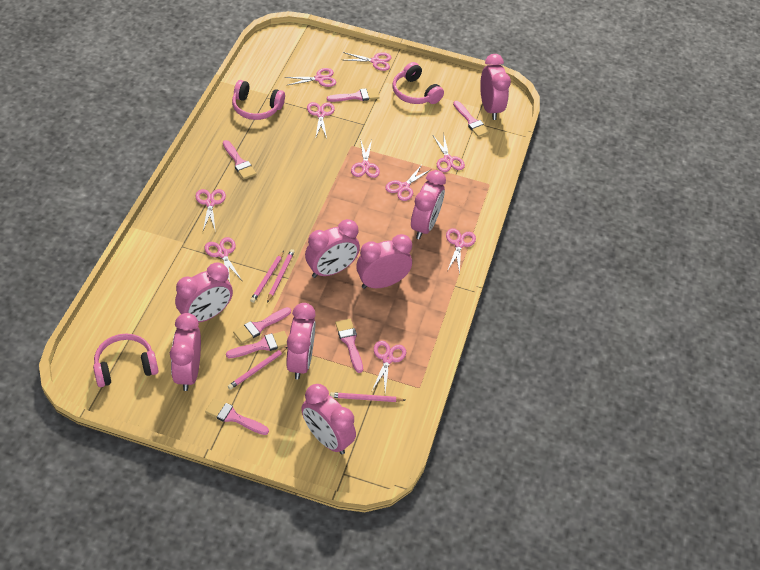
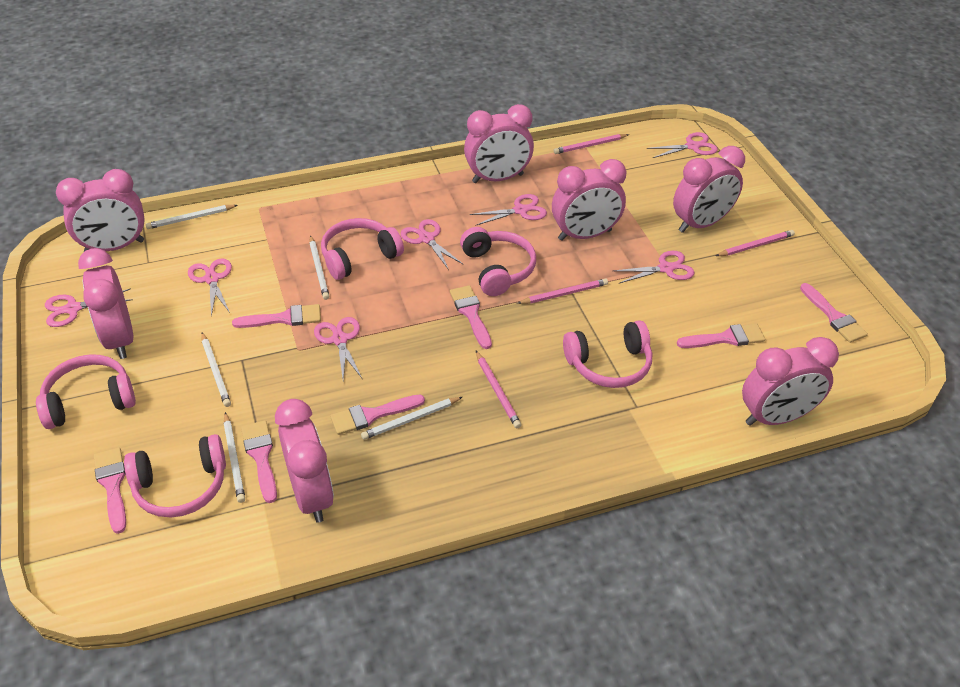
pink clock: [170,313,201,391] [175,262,233,323] [286,303,316,379] [301,384,356,455] [305,219,360,278] [356,234,412,289] [411,170,446,239] [480,54,511,120] = 8 -> [56,169,145,252] [78,248,133,359] [275,399,334,523] [464,104,534,183] [552,159,626,241] [673,146,745,233] [742,337,839,426] = 7
pink headphones: [93,333,158,387] [232,80,285,120] [392,62,444,104] = 3 -> [36,355,136,429] [124,434,226,517] [321,218,404,280] [460,227,536,296] [563,320,652,388] = 5
pink scissors: [195,189,226,232] [205,237,242,282] [285,68,336,87] [307,102,335,139] [343,52,391,71] [351,140,380,178] [372,341,406,392] [386,165,432,201] [433,136,465,172] [446,228,476,274] = 10 -> [45,288,133,327] [188,258,232,317] [314,317,362,380] [401,219,464,270] [470,194,547,226] [613,251,694,283] [646,132,718,158] = 7
white pencil: none = 0 -> [146,205,237,229] [201,332,231,407] [224,412,245,503] [309,235,329,300] [361,397,462,440] = 5

